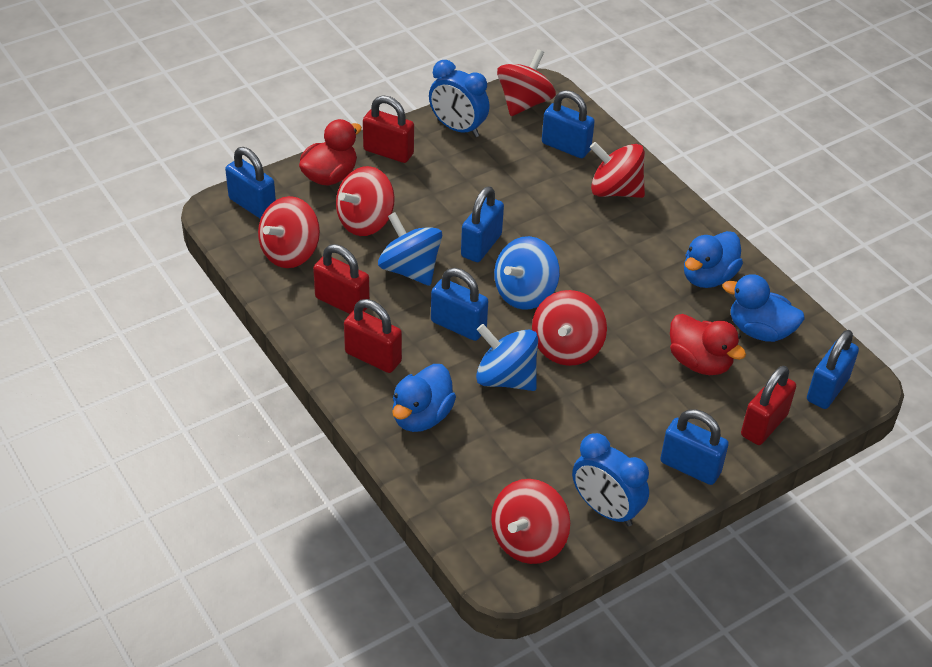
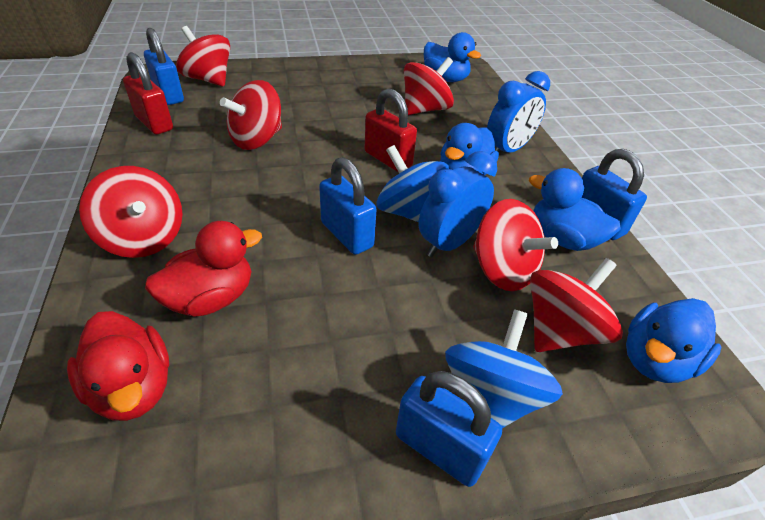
blue duck: [392,364,456,432] [684,231,743,288] [722,274,805,342] = 3 -> [424,32,481,82] [440,123,499,175] [529,168,621,251] [626,298,721,383] = 4
blue padlock: [225,147,276,219] [431,268,488,341] [461,186,504,262] [542,90,595,158] [660,409,729,485] [807,330,859,409] = 6 -> [144,28,184,105] [319,157,376,255] [396,371,502,487] [582,149,647,240] = 4
blue spinning top: [378,212,442,286] [476,324,538,391] [494,236,560,310] = 3 -> [376,145,449,222] [445,309,563,428] = 2
red padlock: [313,244,370,314] [344,299,402,373] [363,95,414,163] [741,366,796,445] = 4 -> [123,52,173,134] [365,88,417,172] = 2

